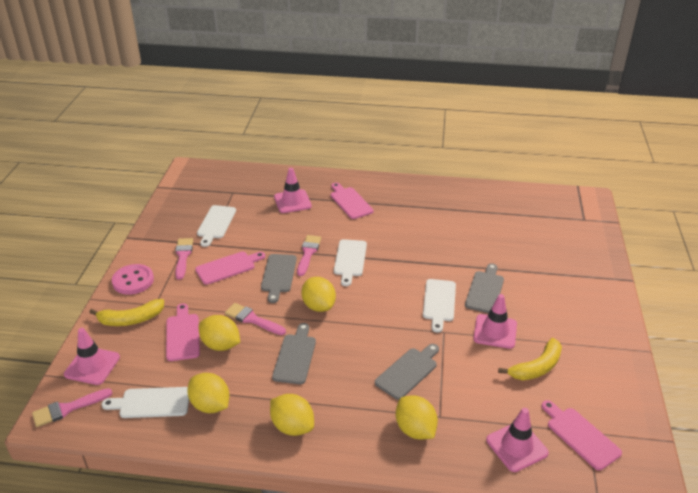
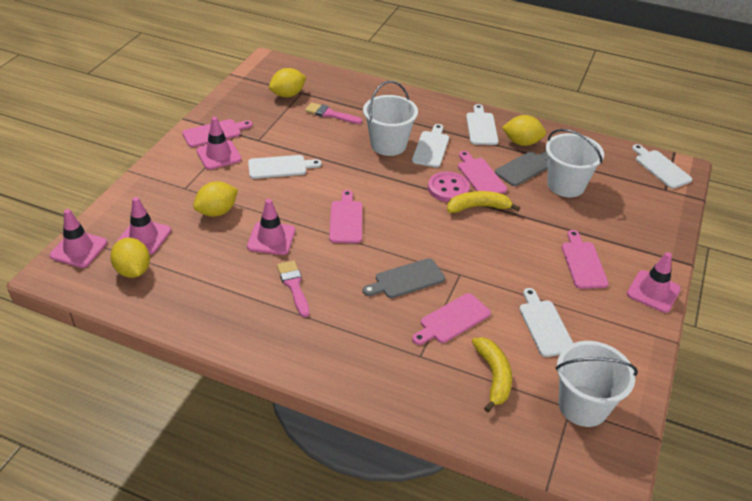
grey cutting board: [261,254,297,303] [272,323,316,384] [375,344,439,400] [465,263,504,313] = 4 -> [363,258,445,298] [495,151,548,186] = 2
pink brush: [32,388,112,427] [175,238,193,280] [225,303,286,335] [297,235,321,276] = 4 -> [277,260,310,317] [305,102,362,124] = 2
pink cutting board: [166,303,200,361] [195,252,265,285] [331,183,374,219] [541,400,622,470] = 4 -> [182,119,252,147] [329,190,362,243] [412,293,491,345] [458,151,507,194] [562,230,609,289] = 5
pink traffic cone: [64,328,120,385] [274,168,312,213] [473,294,517,349] [486,408,549,472] = 4 -> [50,209,107,268] [116,197,171,255] [196,117,242,170] [247,199,295,255] [627,252,681,313] = 5
white bucket: none = 0 -> [363,81,418,156] [546,129,604,197] [555,341,638,427] = 3
white cutting board: [102,387,189,418] [197,205,236,247] [334,239,367,286] [423,279,456,333] = 4 -> [248,155,322,179] [412,124,449,168] [466,104,498,145] [519,288,573,357] [632,144,692,189] = 5
yellow lemon: [187,373,229,413] [198,315,240,351] [270,394,314,436] [301,277,336,312] [396,395,438,440] = 5 -> [110,238,150,278] [193,181,238,217] [269,68,306,97] [502,115,546,146] = 4

